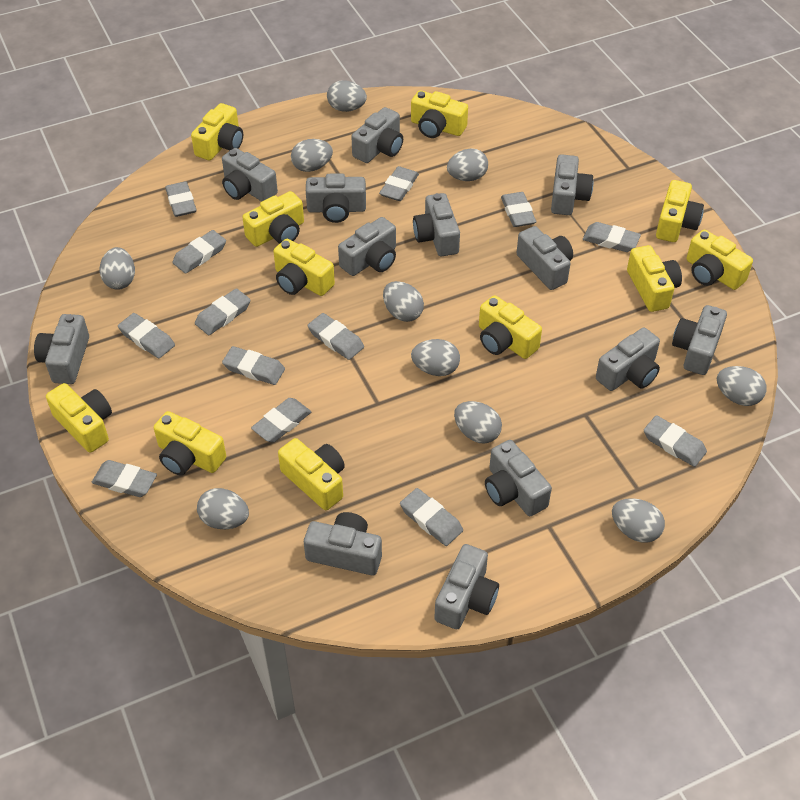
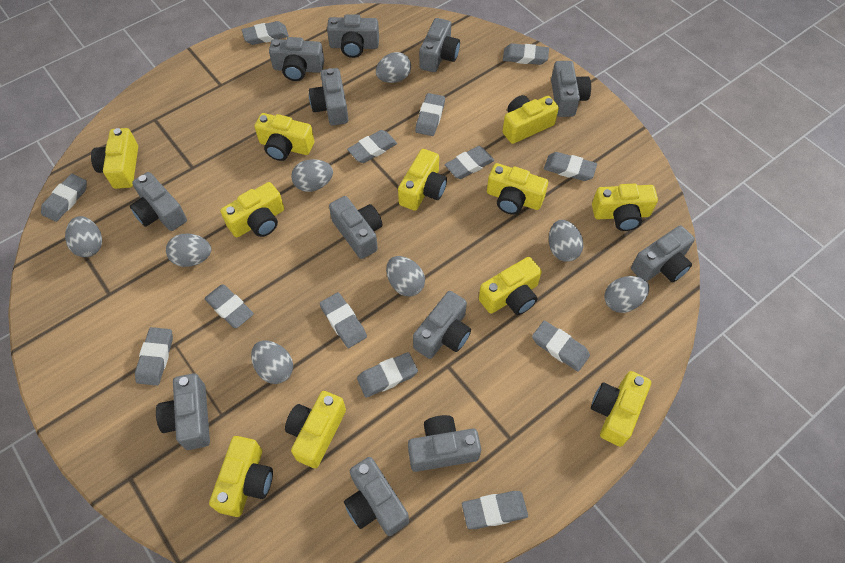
grey camera: [34,314,89,384] [222,148,278,201] [304,512,382,575] [306,173,366,223] [338,217,396,276] [351,107,403,163] [413,193,460,256] [434,544,499,629] [485,440,552,516] [517,226,573,290] [551,154,593,215] [596,327,660,391] [672,305,727,375] = 13 -> [130,172,187,231] [156,373,210,450] [269,37,324,81] [309,68,349,125] [327,14,379,58] [329,196,382,259] [344,457,409,536] [408,415,481,472] [413,291,471,359] [419,18,460,72] [551,61,591,117] [631,226,695,282] = 12
grey egg: [100,247,135,290] [197,488,249,529] [291,139,333,172] [327,80,367,112] [383,281,424,322] [411,339,460,376] [447,148,488,181] [454,401,502,443] [612,498,665,543] [717,366,767,406] = 10 -> [65,216,102,257] [166,234,211,267] [251,340,293,384] [291,159,333,192] [376,52,411,83] [386,256,425,297] [549,220,583,262] [604,276,649,313] = 8

